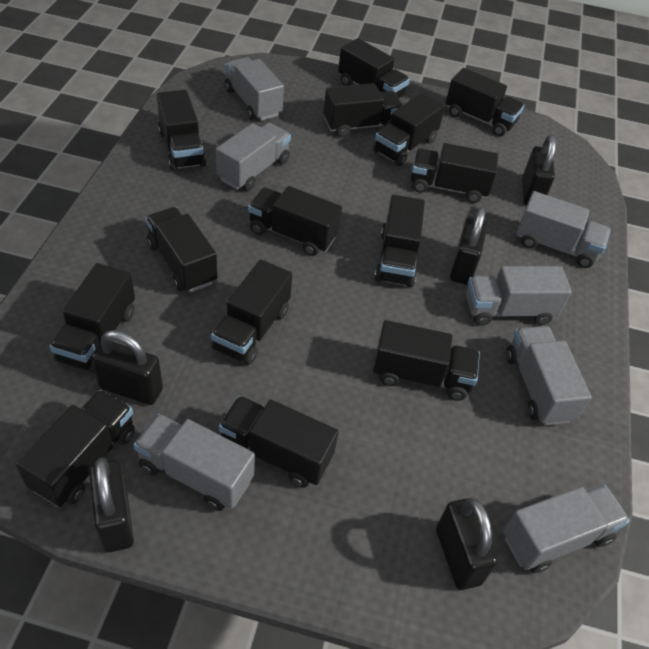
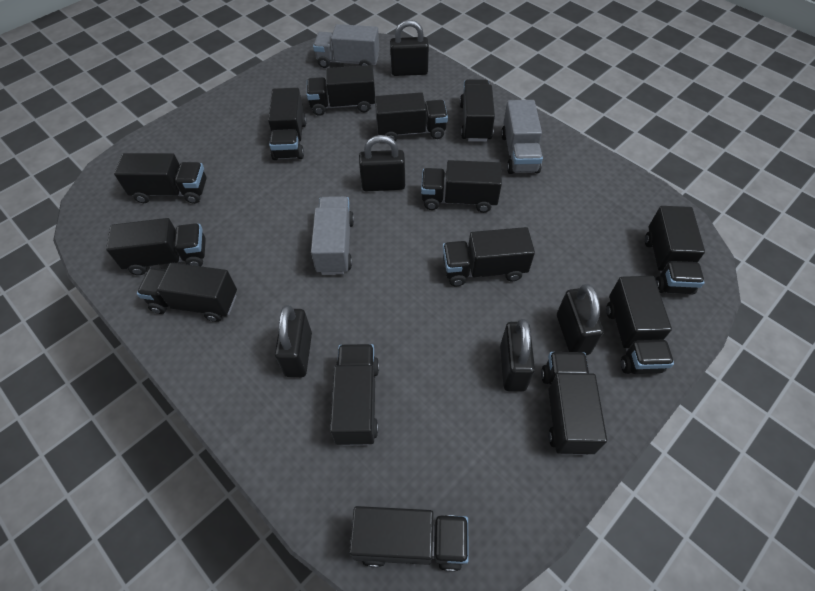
grey truck: [134,414,255,511] [216,122,291,191] [225,57,284,121] [466,266,572,326] [503,485,630,573] [506,326,592,425] [517,191,610,268] = 7 -> [311,196,354,275] [313,24,379,68] [501,100,543,174] = 3

